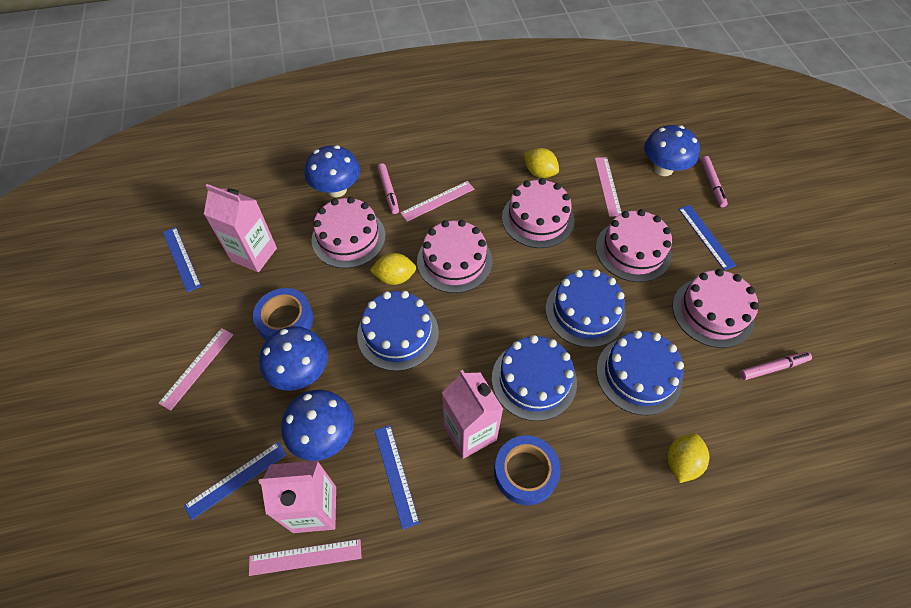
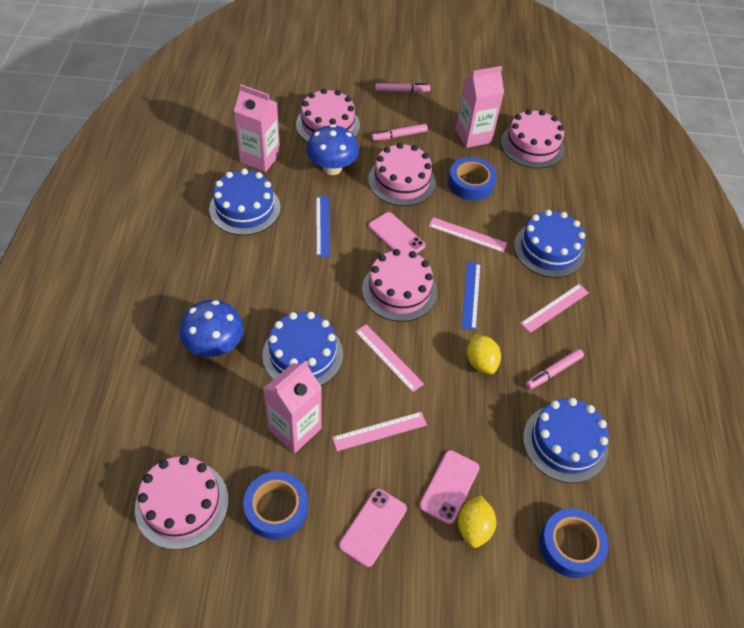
blue mushroom: [259,326,328,391] [281,390,354,461] [305,145,360,197] [644,125,700,176] = 4 -> [180,300,244,357] [306,124,359,175] = 2
blue ruler: [163,227,201,292] [184,442,286,520] [374,425,419,530] [679,205,736,270] = 4 -> [316,196,330,257] [462,262,481,330] = 2
blue tape: [253,288,313,340] [494,435,561,505] = 2 -> [243,472,308,540] [448,157,497,201] [540,508,609,578] = 3
pink phone: none = 0 -> [339,489,407,567] [369,212,425,254] [419,450,480,524] = 3
yellow lemon: [370,253,416,285] [524,148,559,178] [668,433,709,483] = 3 -> [458,495,496,548] [467,334,501,374] = 2

